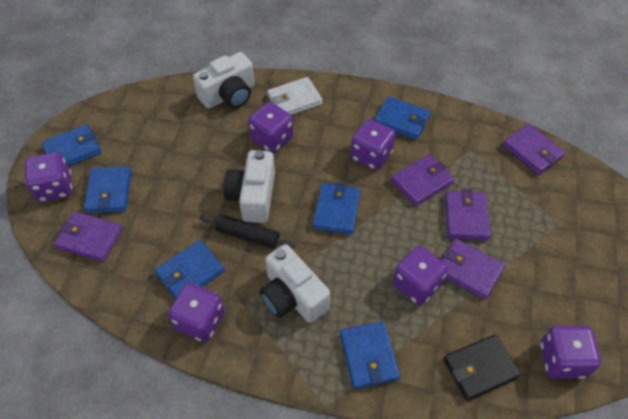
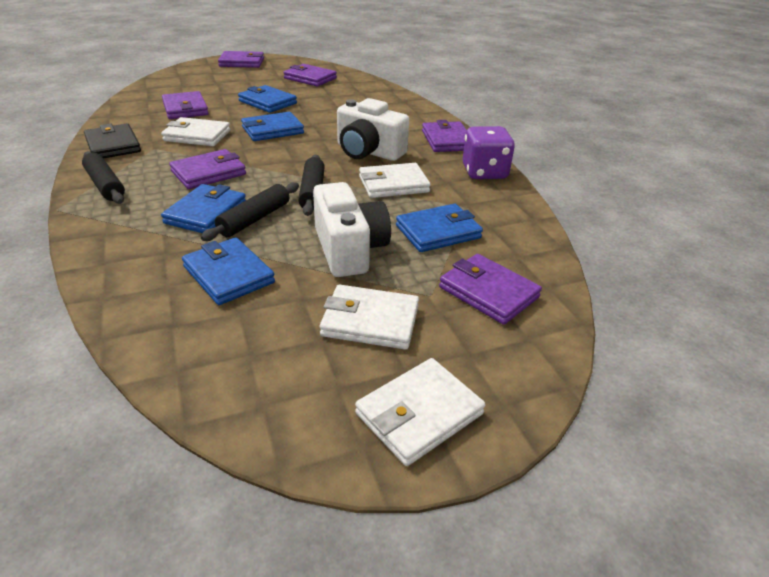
black rolling pin: [200,214,295,249] = 1 -> [82,151,125,204] [201,182,299,241] [298,154,325,216] = 3
blue wallet: [41,124,101,167] [84,166,131,213] [155,240,225,299] [313,183,361,235] [340,321,400,389] [374,96,431,140] = 6 -> [161,184,246,233] [182,237,275,305] [238,85,297,113] [241,112,304,141] [396,204,483,252] = 5
purple dice: [25,152,72,202] [168,283,225,342] [248,102,293,153] [350,119,396,171] [393,246,448,305] [540,326,601,379] = 6 -> [462,126,515,179] = 1
purple wallet: [54,212,123,262] [391,154,454,206] [442,239,505,300] [445,189,491,240] [502,124,565,175] = 5 -> [162,91,209,119] [169,149,246,189] [218,51,264,68] [283,64,337,87] [422,120,467,152] [439,254,542,325] = 6
white camera: [193,52,254,109] [223,150,275,223] [260,244,330,323] = 3 -> [313,182,391,277] [337,98,409,161] = 2
white wallet: [267,77,323,115] = 1 -> [161,117,231,146] [320,285,419,350] [355,358,485,466] [359,163,431,198] = 4

